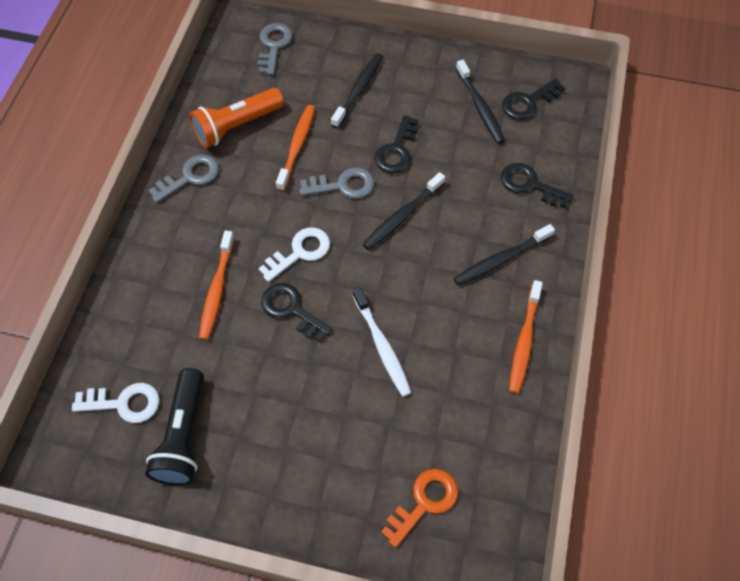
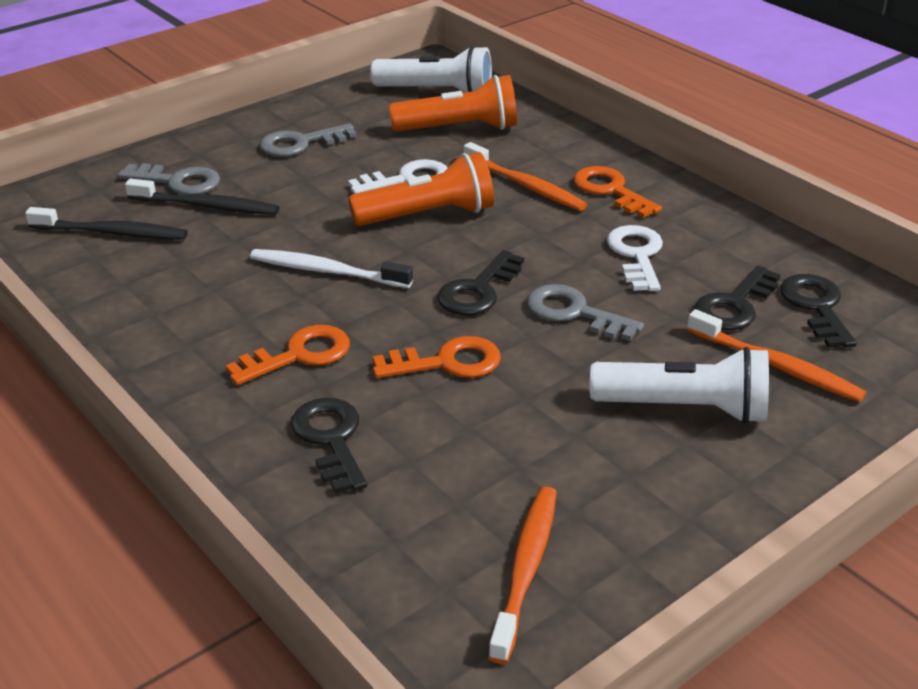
black flashlight: [145,368,204,486] = 1 -> none = 0
black toothbrush: [331,53,383,128] [363,172,445,250] [454,224,555,286] [456,60,505,144] = 4 -> [25,207,188,240] [125,179,279,215] = 2
orange flashlight: [189,88,284,148] = 1 -> [348,152,494,226] [389,75,517,132] = 2
orange key: [381,469,458,548] = 1 -> [225,325,350,385] [373,336,501,378] [573,166,662,218] = 3
white flashlight: none = 0 -> [370,45,492,93] [590,347,769,424] = 2

